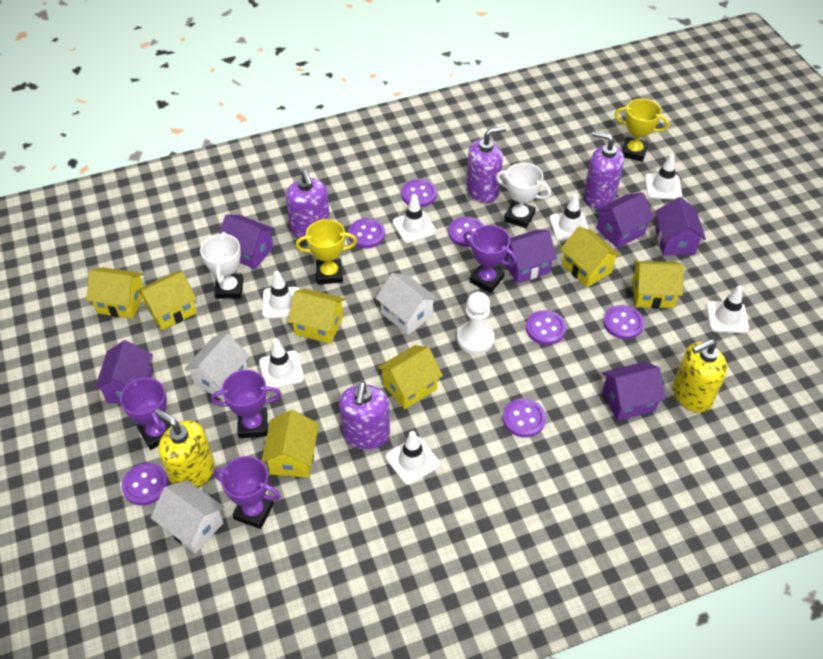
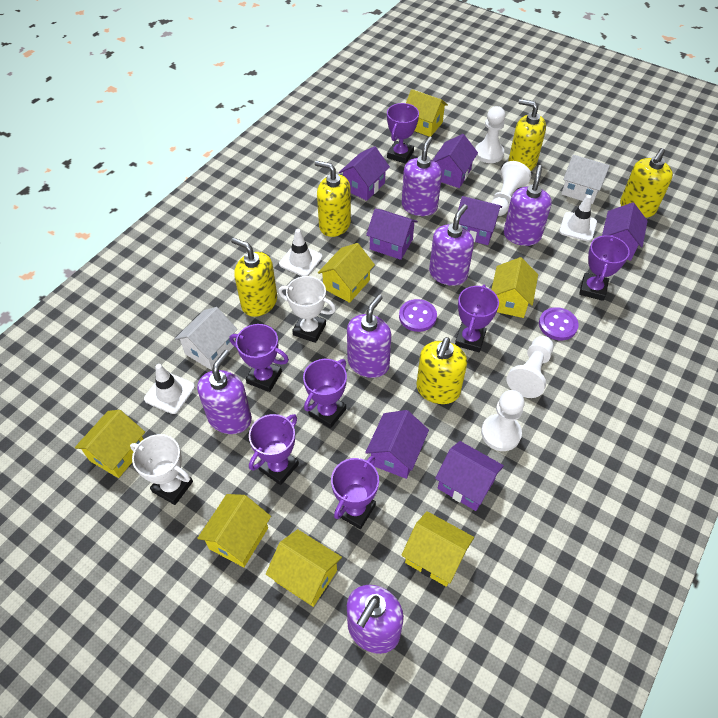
purple button: [122,463,168,506] [348,218,385,248] [401,179,437,207] [448,217,484,247] [503,398,546,438] [526,310,566,345] [603,305,644,339] = 7 -> [399,299,437,332] [539,307,579,340] = 2
purple house: [95,340,153,404] [219,215,275,269] [503,230,557,283] [595,193,654,248] [602,362,666,421] [655,197,706,256] = 6 -> [339,146,390,201] [365,410,429,479] [366,209,418,260] [433,134,478,188] [435,441,504,511] [458,196,502,245] [602,202,647,261] = 7
purple soap dispenser: [286,170,330,240] [339,381,390,450] [466,126,506,203] [584,131,624,208] = 4 -> [197,350,252,434] [347,294,391,378] [347,585,404,654] [402,137,442,216] [429,204,474,286] [504,165,552,246] = 6
purple trophy: [120,378,171,450] [211,370,281,438] [213,456,281,529] [463,225,517,293] = 4 -> [229,324,289,392] [249,414,299,485] [303,359,347,428] [331,456,379,529] [387,103,419,164] [455,285,499,352] [579,235,630,301] = 7
white house: [150,480,225,553] [184,333,250,400] [376,273,438,335] = 3 -> [175,307,238,370] [561,155,610,204] = 2
white pawn: [457,292,494,354] = 1 -> [475,106,505,163] [481,390,525,451] [491,161,531,216] [507,336,553,398] = 4
white traffic cone: [259,339,304,388] [262,271,300,318] [386,431,440,485] [393,194,436,243] [550,194,589,241] [645,154,682,199] [706,285,749,333] = 7 -> [144,364,195,414] [279,229,322,276] [559,195,597,242] = 3
yellow soap dispenser: [154,409,215,488] [673,339,727,412] = 2 -> [231,238,277,317] [315,161,351,237] [416,337,467,404] [508,99,546,171] [620,148,673,218] = 5
yellow trophy: [296,219,357,285] [614,99,669,162] = 2 -> none = 0

